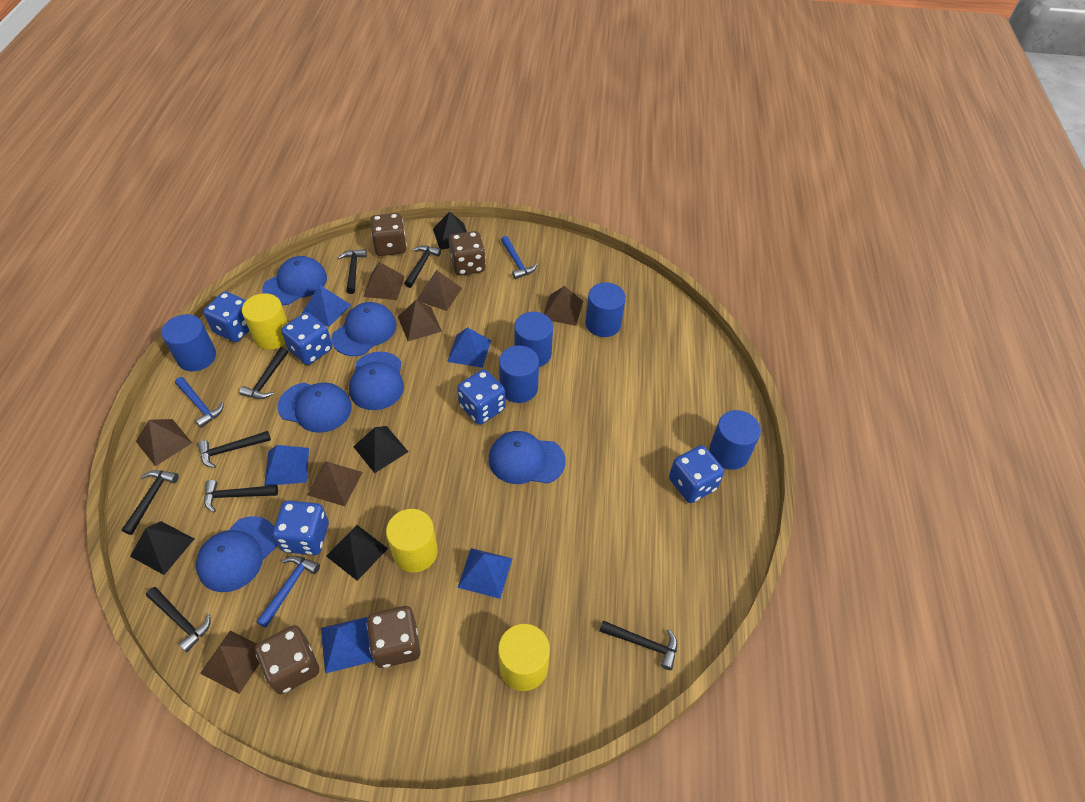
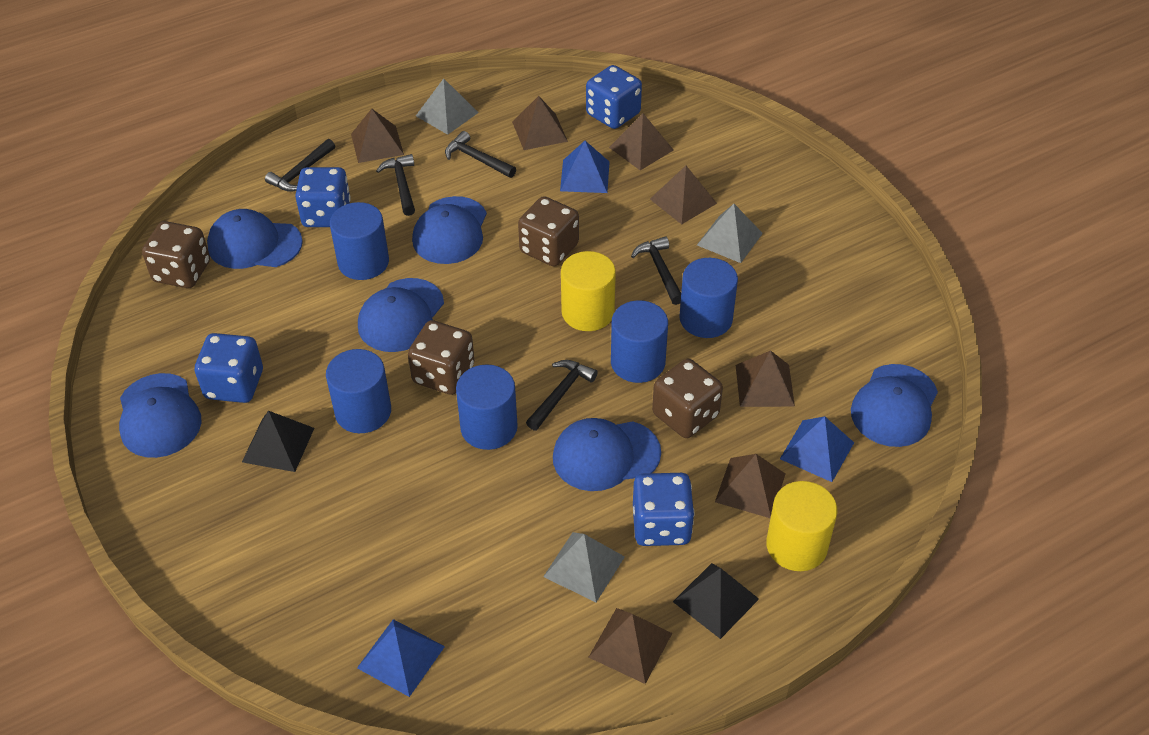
black hammer: [122,470,179,535] [146,587,210,652] [198,431,271,468] [204,480,278,512] [239,347,288,399] [338,249,367,294] [404,245,441,288] [600,620,677,670] = 8 -> [265,139,335,192] [376,154,415,216] [445,131,516,178] [526,360,598,430] [631,236,681,305] = 5
black pyramid: [130,521,194,575] [326,525,388,581] [353,426,408,473] [433,212,467,250] = 4 -> [242,411,314,472] [673,563,759,639] = 2
blue dice: [203,291,249,342] [273,500,329,555] [281,312,332,365] [457,369,506,425] [669,445,724,503] = 5 -> [195,333,263,403] [295,167,351,227] [586,65,642,129] [633,473,694,546] = 4
blue hammer: [175,377,224,428] [256,556,320,628] [501,236,537,279] = 3 -> none = 0
blue pyramid: [264,445,309,486] [302,285,351,327] [321,617,373,674] [447,327,491,368] [457,548,513,599] = 5 -> [357,619,445,697] [560,141,610,193] [780,416,854,482] = 3
grey pyramid: none = 0 -> [416,78,479,135] [543,532,625,602] [697,204,763,263] = 3
yellow cylinder: [242,293,288,350] [386,509,438,573] [498,624,550,691] = 3 -> [561,251,616,331] [766,481,838,571] = 2

